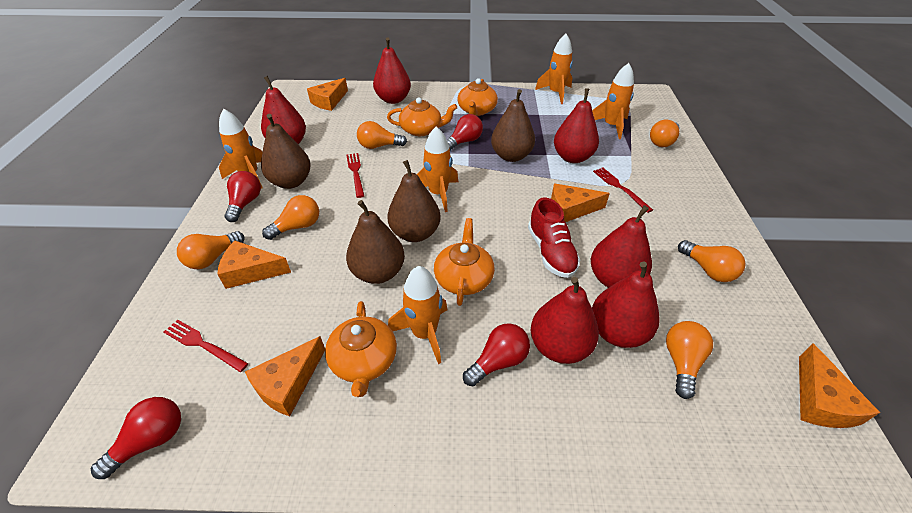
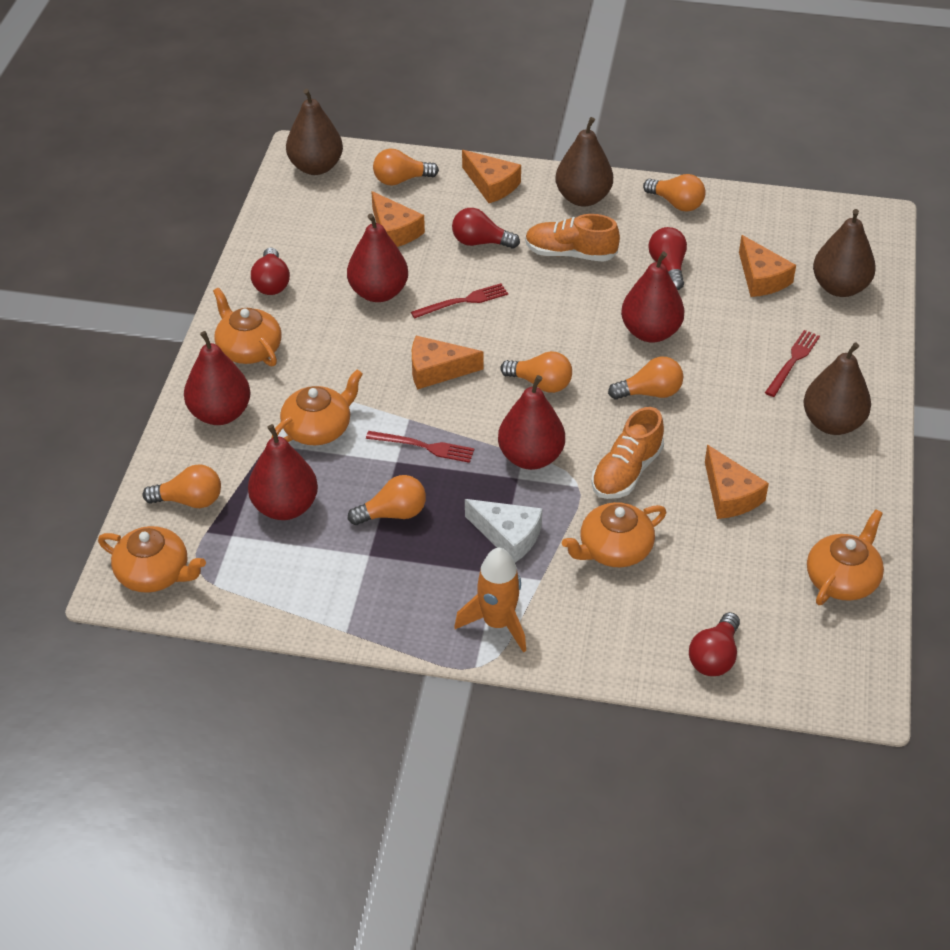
orange rocket: [219,109,263,189] [388,266,448,364] [417,126,458,212] [535,34,573,104] [592,63,634,139] = 5 -> [454,548,526,653] = 1
orange shoe: none = 0 -> [525,214,620,262] [591,407,664,499] = 2
orange teapot: [325,301,397,397] [387,98,457,136] [434,218,495,306] [457,78,498,116] = 4 -> [98,526,206,593] [213,288,281,366] [272,369,363,445] [562,502,666,567] [807,510,884,605] = 5
red pear: [261,76,306,144] [373,37,411,104] [531,277,599,364] [554,88,599,163] [591,205,652,288] [592,262,660,348] = 6 -> [184,331,251,425] [248,424,318,520] [347,214,408,302] [498,375,565,470] [621,252,685,342] = 5
red shoe: [528,198,581,278] = 1 -> none = 0
white cheese: none = 0 -> [465,499,542,563] = 1

